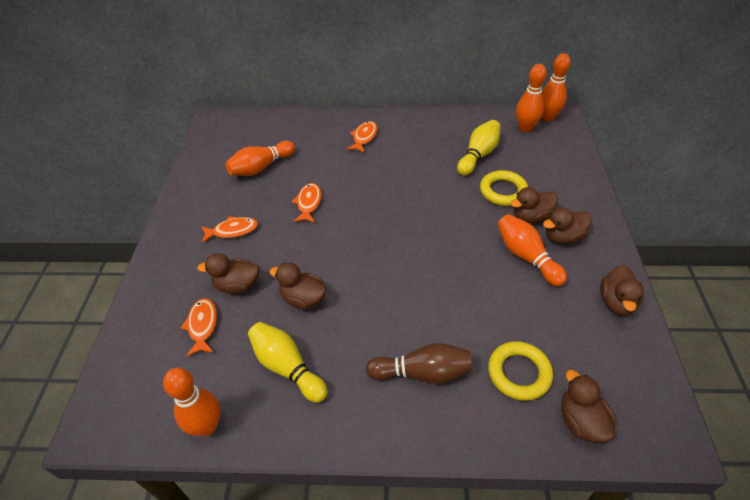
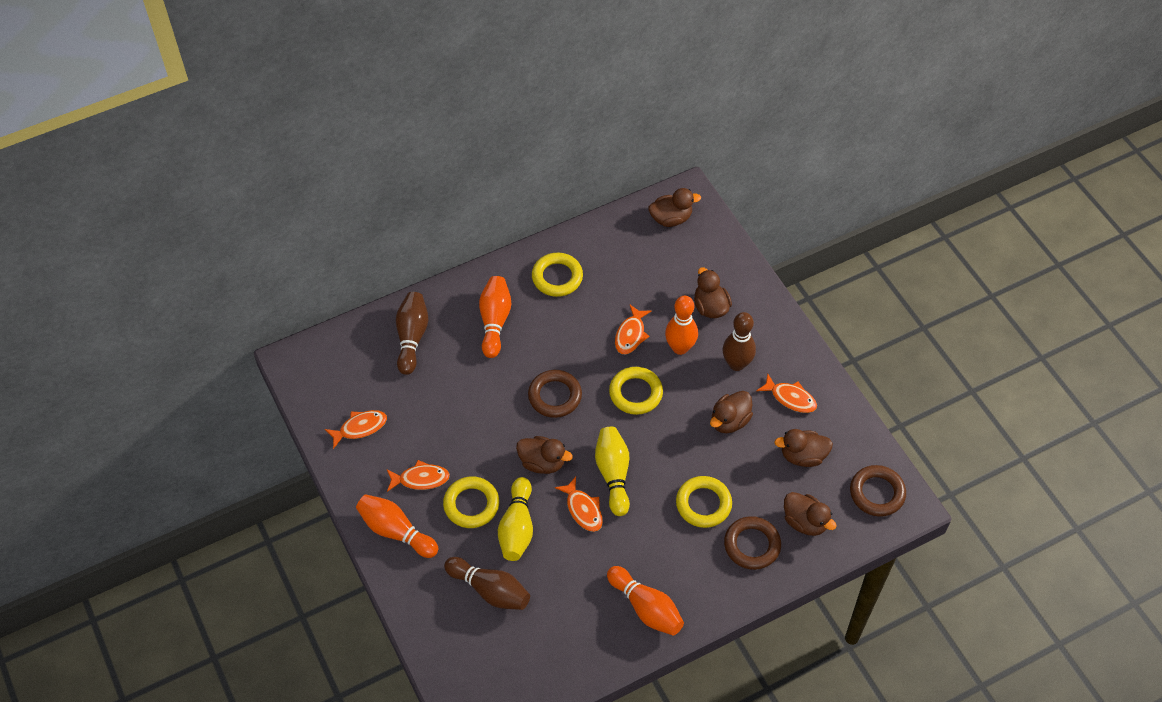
brown bowling pin: [366,343,472,384] = 1 -> [396,292,428,375] [444,557,530,610] [722,312,756,371] = 3
brown ring: none = 0 -> [528,370,582,418] [724,516,781,570] [850,465,906,517] = 3
orange bowling pin: [163,368,221,436] [225,141,295,176] [498,214,567,286] [516,64,547,132] [542,53,571,121] = 5 -> [356,494,438,558] [479,276,511,358] [607,566,684,636] [665,296,698,355] = 4
orange fish: [180,298,217,357] [201,216,258,243] [291,183,322,223] [347,121,377,153] = 4 -> [325,410,387,449] [387,460,450,492] [555,477,603,532] [615,305,651,354] [756,374,817,413] = 5
yellow ring: [480,170,528,206] [488,341,553,401] = 2 -> [443,476,499,528] [532,253,583,297] [609,367,663,415] [676,476,732,528] = 4

